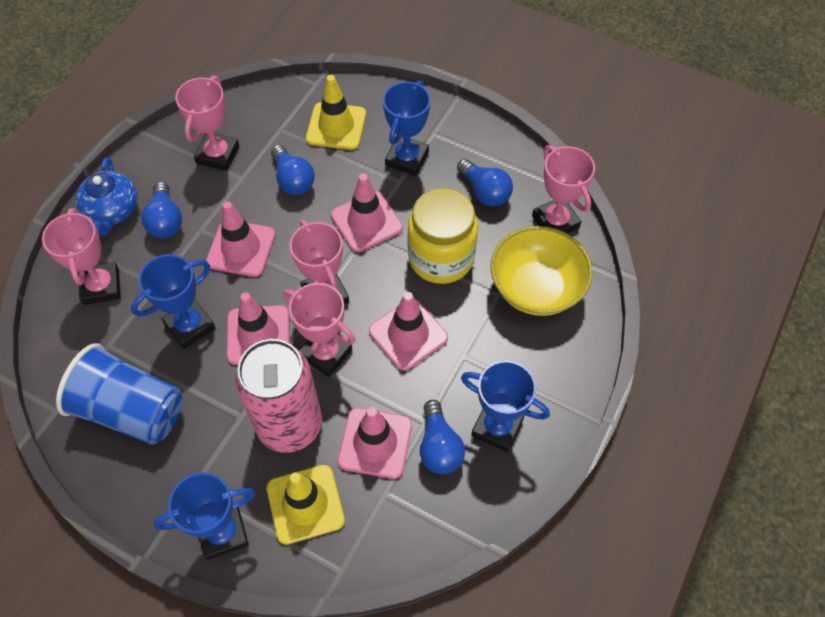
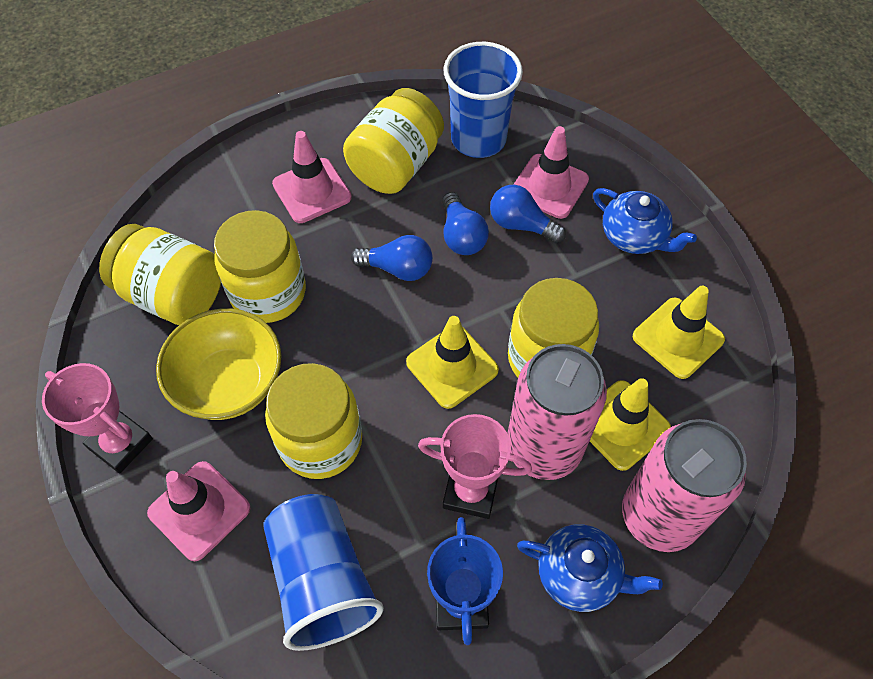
blue cup: [56,343,183,445] = 1 -> [263,494,384,651] [444,42,523,158] = 2
blue light bulb: [141,182,182,238] [271,145,315,195] [420,400,465,474] [457,159,513,207] = 4 -> [351,235,433,281] [442,192,489,255] [490,185,566,243] = 3
blue teapot: [76,157,137,236] = 1 -> [517,524,663,612] [593,188,697,254] = 2
blue trophy: [131,254,215,349] [154,472,255,560] [383,81,431,176] [461,360,550,452] = 4 -> [427,517,503,645] = 1
pink can: [235,339,322,453] = 1 -> [507,344,607,480] [622,419,747,552] = 2
pink traffic cone: [206,201,276,277] [227,292,290,365] [331,173,403,252] [338,407,412,479] [369,292,448,371] = 5 -> [147,461,250,561] [272,131,352,223] [513,126,589,219] = 3
pink trophy: [42,208,121,305] [175,76,239,171] [283,283,356,377] [290,219,349,305] [532,145,595,234] = 5 -> [42,363,153,474] [418,414,532,519] = 2
yellow jar: [408,188,478,284] = 1 -> [99,224,221,325] [214,210,306,323] [265,363,362,479] [343,88,444,194] [508,278,599,378] = 5
yellow traffic cone: [267,465,345,545] [306,75,366,150] = 2 -> [406,316,499,409] [590,378,671,471] [633,286,725,379] = 3

